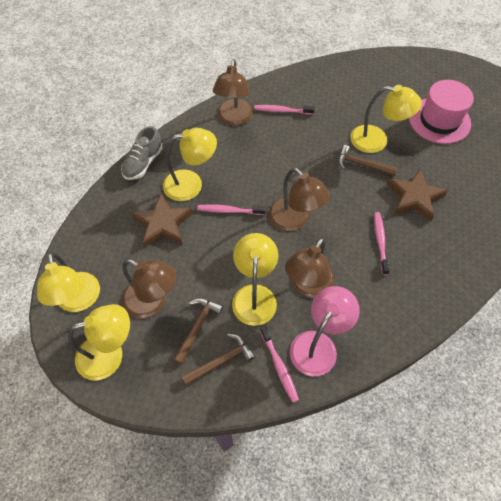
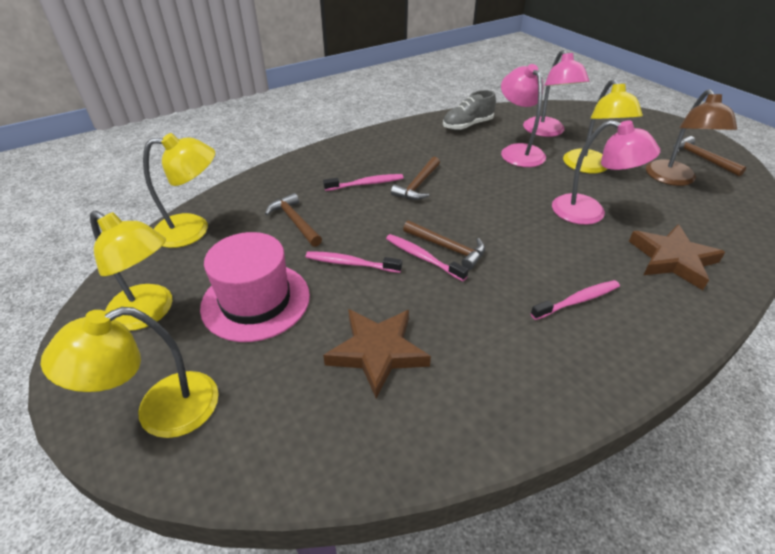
brown hammer: [173,298,223,365] [181,334,256,386] [338,145,398,176] = 3 -> [265,193,322,247] [391,157,440,200] [403,221,485,270] [673,136,746,176] = 4
brown lamp: [122,259,176,318] [213,59,253,126] [269,167,330,231] [285,238,334,298] = 4 -> [646,89,737,186] = 1
pink lamp: [290,286,360,376] = 1 -> [501,64,546,167] [523,50,589,137] [552,120,660,225] = 3
yellow lamp: [37,252,100,312] [68,304,130,381] [163,128,217,201] [232,233,278,326] [350,85,422,153] = 5 -> [41,307,219,438] [90,210,172,331] [143,133,215,248] [563,79,643,173] = 4

